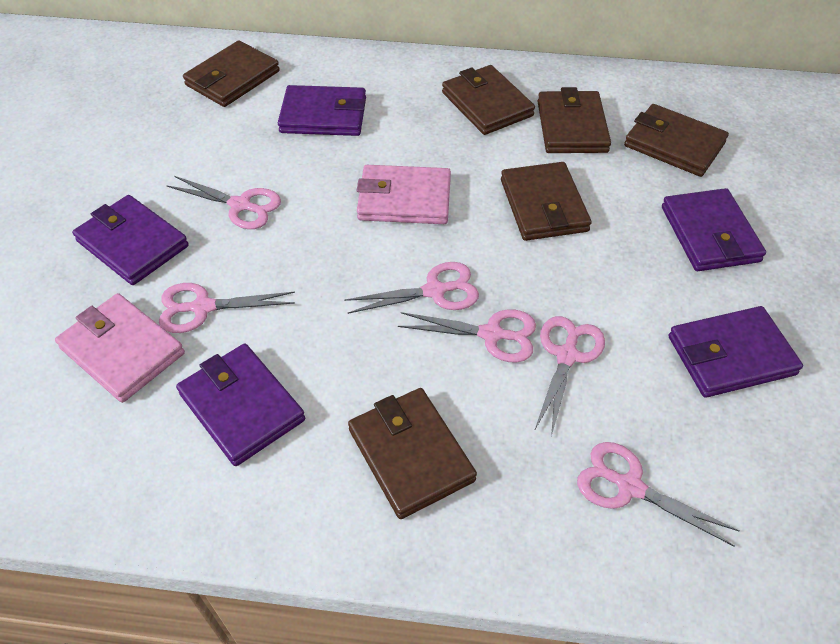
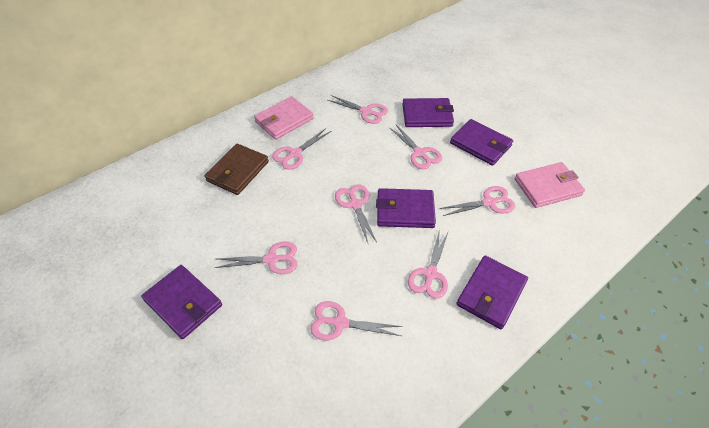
brown wallet: [183,40,280,107] [348,388,477,519] [442,65,535,135] [501,162,592,241] [537,87,611,153] [624,104,729,177] = 6 -> [204,144,269,195] = 1
pink scissors: [159,283,295,333] [166,176,281,229] [344,262,479,314] [398,309,536,363] [534,316,605,437] [577,442,740,546] = 6 -> [214,241,297,274] [272,128,331,170] [310,301,403,340] [328,95,388,124] [335,184,377,243] [389,124,442,169] [408,229,449,299] [440,186,515,216] = 8

